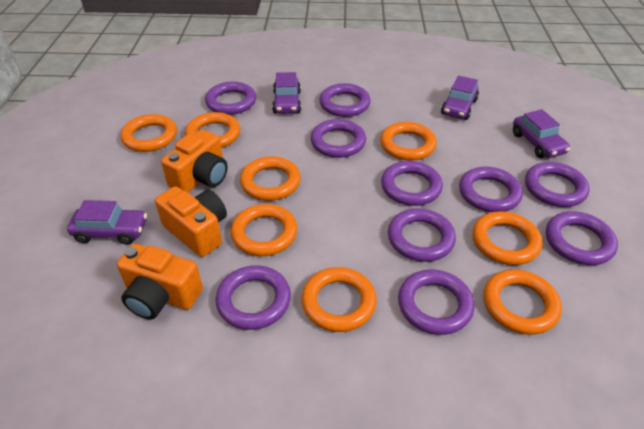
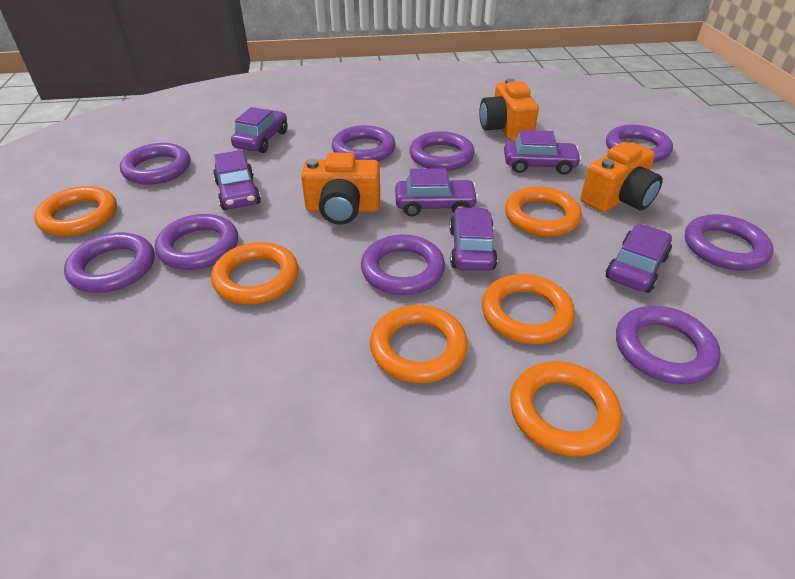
orange ring: [120,114,177,152] [185,112,240,148] [231,204,298,256] [240,156,301,201] [301,267,377,332] [380,122,437,161] [473,211,542,265] [484,269,562,335] = 8 -> [34,186,117,236] [211,242,299,304] [370,305,468,383] [482,274,575,344] [505,186,582,237] [510,361,622,457] = 6
purple car: [67,200,147,245] [272,72,301,114] [441,76,479,120] [513,109,570,158] = 4 -> [213,150,261,210] [231,107,287,153] [395,168,479,217] [449,207,498,271] [504,130,582,175] [606,224,672,293] = 6
purple ring: [205,82,256,115] [216,265,291,330] [310,119,366,158] [319,83,371,117] [381,161,443,206] [388,208,456,262] [398,269,474,335] [459,167,523,212] [525,162,590,207] [546,212,618,265] = 10 -> [64,233,155,293] [120,143,191,185] [155,214,238,270] [332,125,396,162] [361,234,445,295] [409,131,475,171] [606,125,673,163] [616,306,721,385] [685,214,774,270] = 9

